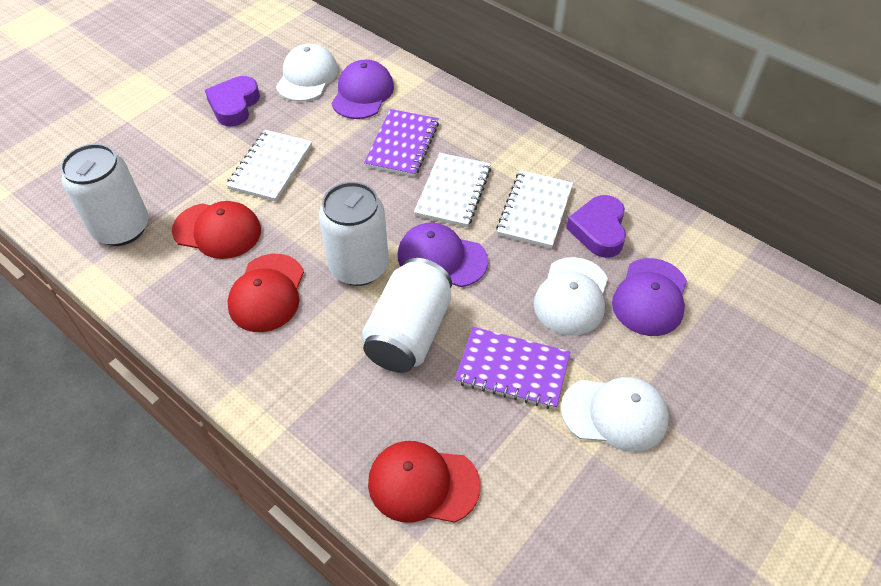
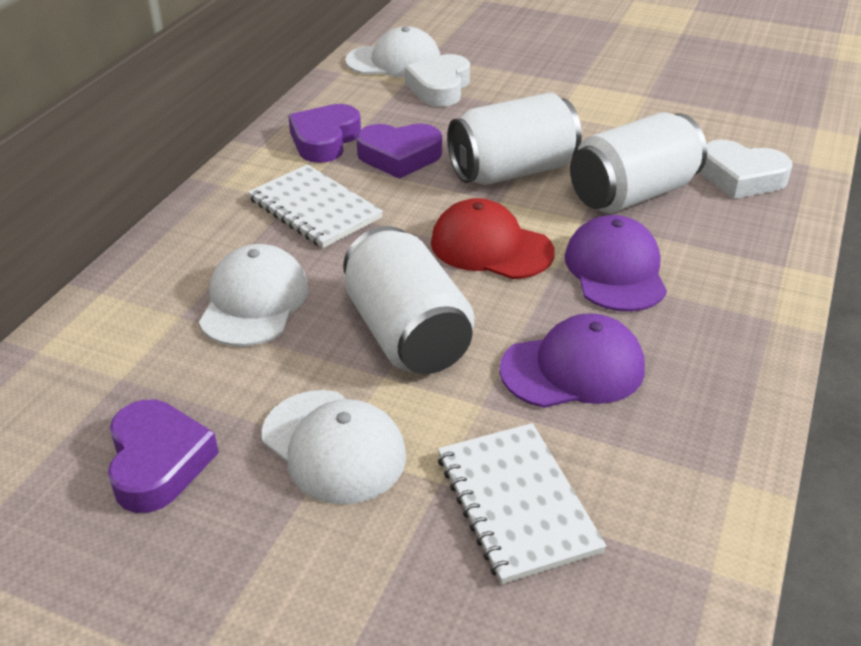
purple cap: [331,60,394,119] [398,222,488,287] [612,258,687,336] = 3 -> [499,313,645,408] [565,215,667,312] = 2
purple heart: [205,76,260,127] [566,195,626,258] = 2 -> [108,400,219,513] [288,104,361,163] [356,124,442,179] = 3
purple notebook: [364,109,439,177] [455,327,570,409] = 2 -> none = 0
red cap: [172,201,261,259] [227,254,304,332] [368,441,481,523] = 3 -> [431,198,555,279] = 1
white heart: none = 0 -> [405,54,470,107] [700,140,792,199] = 2
white notebook: [226,130,312,202] [414,153,491,227] [496,170,573,249] = 3 -> [248,164,383,248] [438,423,607,584] = 2

